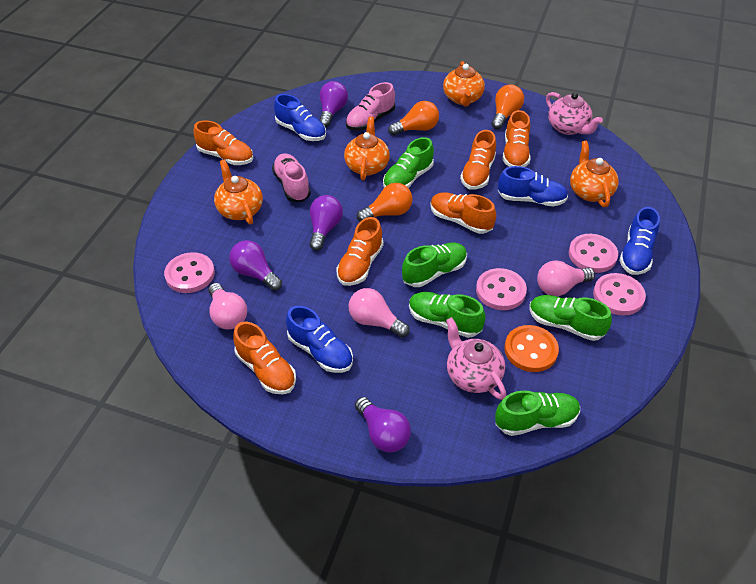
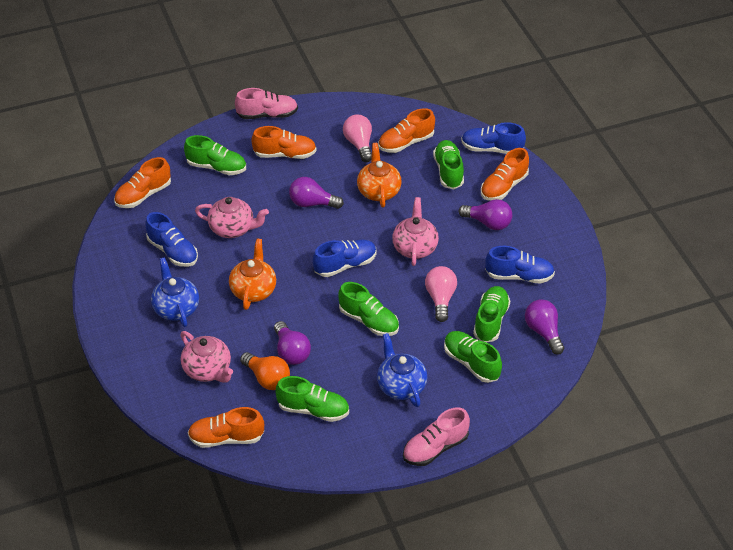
blue teapot: none = 0 -> [151,257,199,327] [377,333,428,407] = 2
green shoe: [383,137,434,188] [402,242,467,287] [409,292,486,338] [495,391,580,436] [529,295,612,341] = 5 -> [184,135,246,175] [276,376,349,422] [339,282,399,336] [433,140,464,189] [444,331,502,383] [473,286,510,342] = 6
orange button: [504,325,559,372] = 1 -> none = 0
orange light bulb: [357,183,412,222] [388,101,439,135] [491,84,524,129] = 3 -> [240,352,290,390] = 1
orange shoe: [194,120,253,165] [233,322,296,394] [336,217,384,286] [430,192,496,234] [460,130,496,190] [502,110,531,167] = 6 -> [114,157,171,208] [188,407,264,448] [251,126,317,159] [378,108,435,153] [481,148,529,201] = 5
orange teapot: [214,160,263,224] [344,116,390,181] [443,61,485,106] [570,141,619,207] = 4 -> [229,239,276,310] [357,143,401,207] = 2
pink button: [164,252,215,293] [476,268,527,310] [569,234,618,273] [593,273,646,316] = 4 -> none = 0
pink light bulb: [208,283,247,330] [348,288,410,337] [537,260,595,296] = 3 -> [343,114,372,162] [425,266,457,322] = 2
pink teapot: [446,317,506,400] [546,92,603,135] = 2 -> [180,331,233,383] [195,197,269,238] [392,197,439,266] = 3

